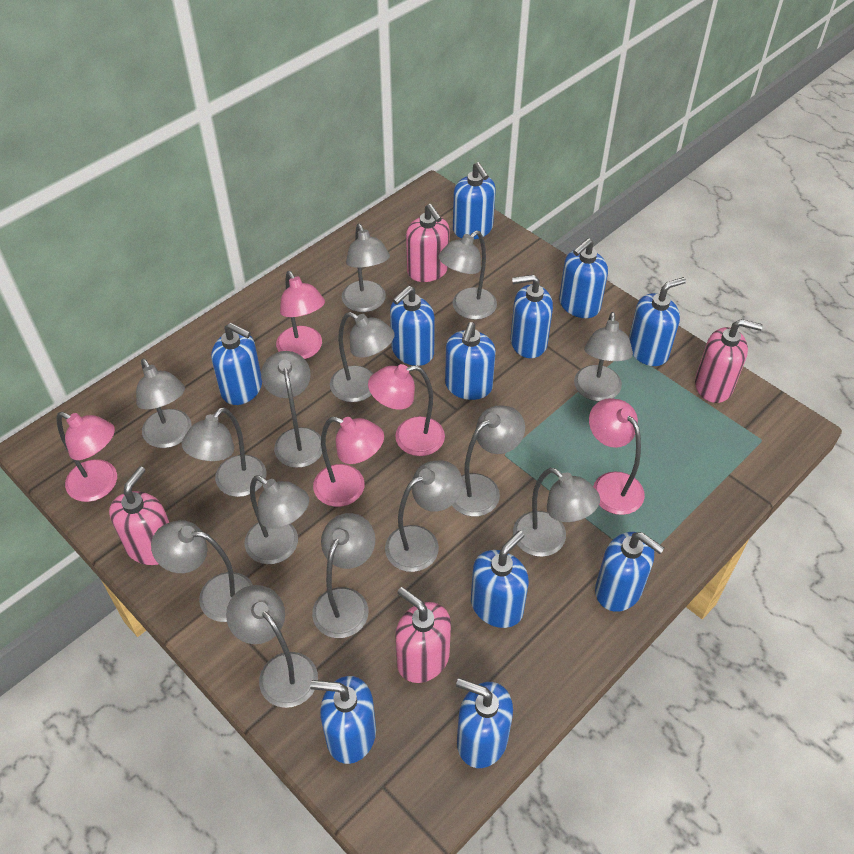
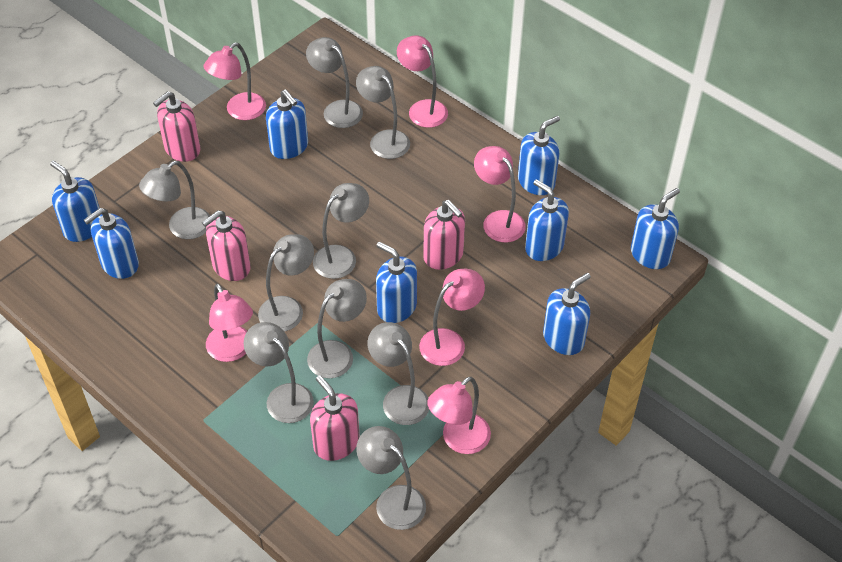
blue soap dispenser: [211,323,262,405] [310,676,376,764] [390,286,435,366] [445,322,496,400] [453,162,496,239] [456,678,513,768] [471,531,529,628] [511,274,553,358] [559,238,608,318] [595,532,664,612] [629,277,686,366] = 11 -> [50,161,100,242] [84,208,139,279] [266,89,308,159] [376,242,417,323] [518,116,560,195] [525,179,569,261] [543,273,591,355] [631,188,680,269] = 8
grey lamp: [136,359,192,448] [151,520,253,622] [181,407,266,497] [226,585,318,708] [244,475,309,564] [261,351,322,468] [312,513,375,638] [330,312,395,402] [342,224,390,312] [385,461,463,572] [438,231,497,320] [452,405,525,517] [513,468,600,557] [574,312,633,401] = 14 -> [139,161,210,239] [244,322,314,423] [258,234,314,332] [306,37,363,128] [307,279,367,378] [313,183,369,279] [356,66,410,159] [356,426,426,530] [367,322,429,425] = 9
pink lamp: [56,412,117,502] [276,271,325,359] [313,417,384,507] [368,364,445,456] [589,398,645,515] = 5 -> [203,42,266,120] [206,283,253,362] [397,35,448,128] [419,269,485,366] [427,377,491,454] [474,146,526,243] = 6

